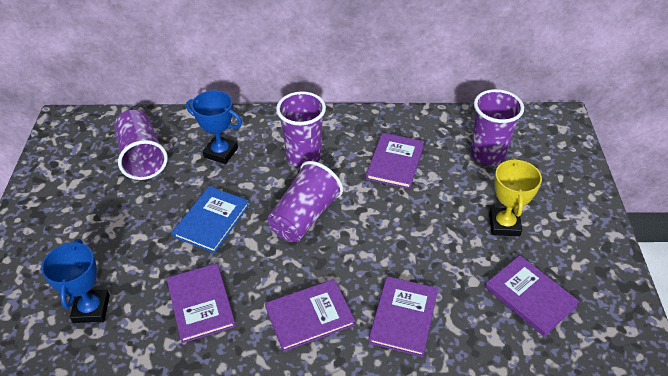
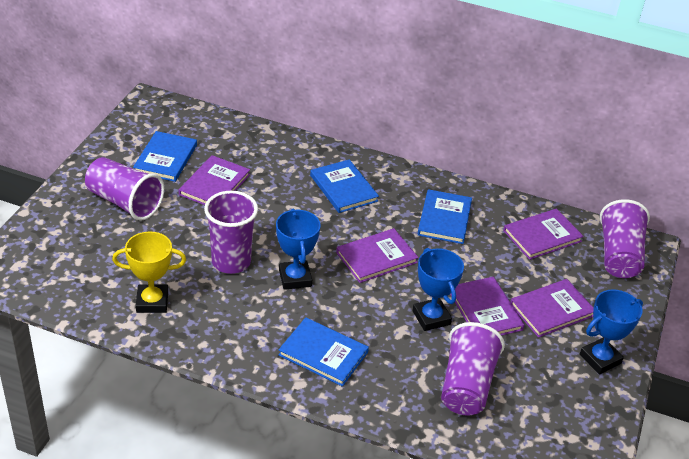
blue book: [172,186,249,253] = 1 -> [133,131,197,182] [278,317,369,387] [310,159,379,213] [418,189,472,244] = 4
blue trophy: [41,239,110,323] [186,90,242,164] = 2 -> [276,209,321,290] [412,248,464,331] [580,289,643,374] = 3

